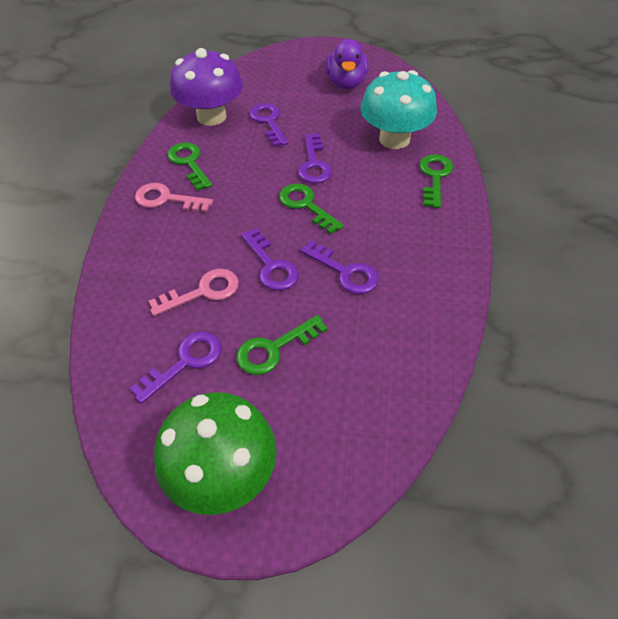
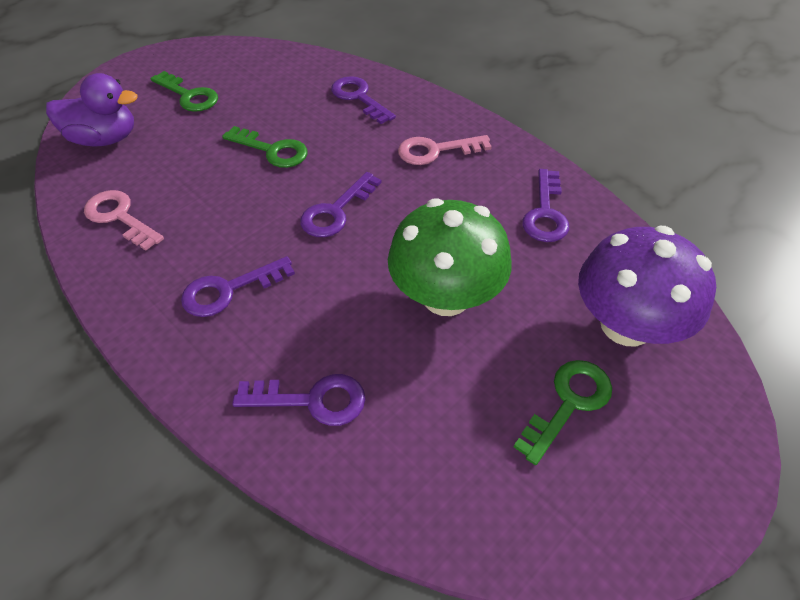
green key: [167,142,212,191] [236,315,327,375] [279,183,344,234] [419,154,453,208] = 4 -> [150,71,218,112] [222,126,308,168] [514,360,612,465] = 3
turquoise mushroom: [361,70,437,149] = 1 -> none = 0

